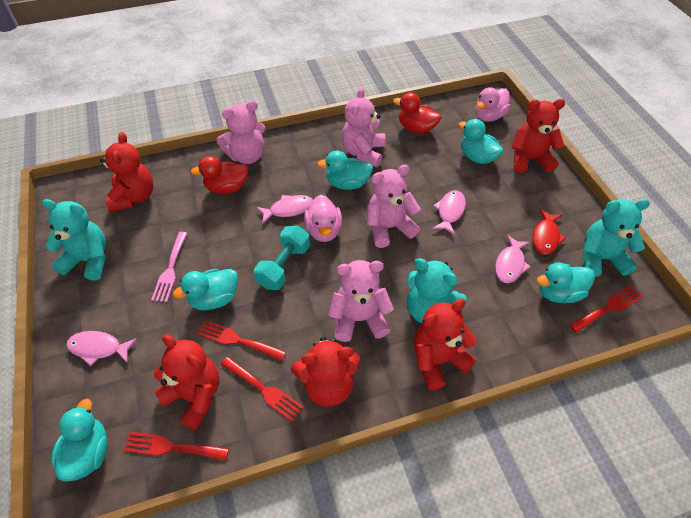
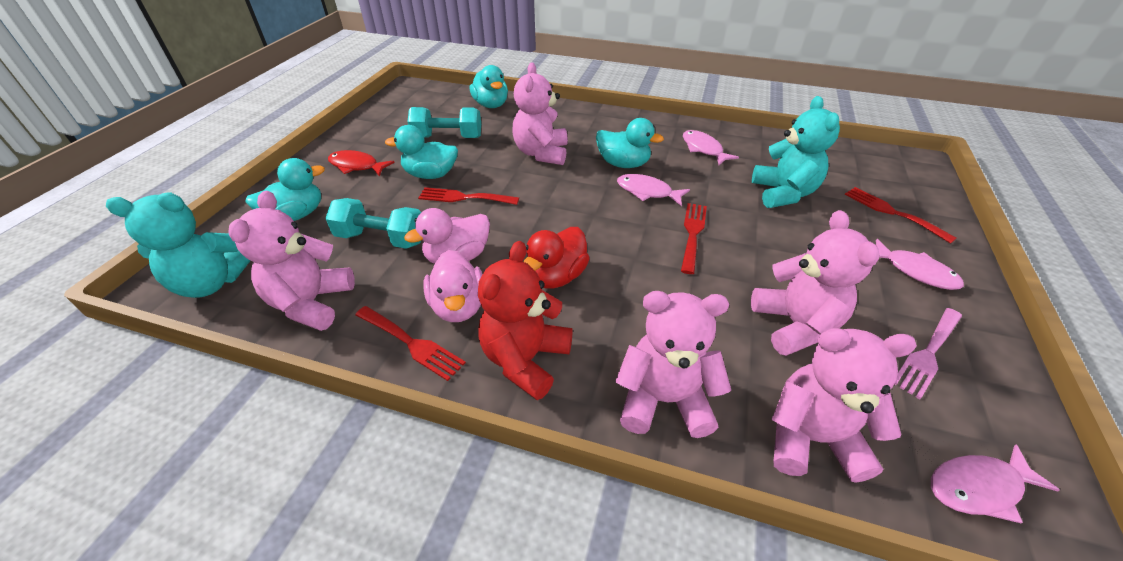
pink teddy bear: [216,101,266,164] [328,260,394,342] [341,87,386,167] [367,165,421,248] = 4 -> [228,191,355,331] [512,63,568,165] [615,291,731,438] [751,210,879,356] [771,328,917,483] = 5
red duck: [191,156,249,194] [393,92,441,133] = 2 -> [523,227,590,289] = 1
red teddy bear: [100,132,153,212] [153,335,219,430] [291,336,360,406] [414,299,477,390] [512,99,565,173] = 5 -> [478,241,573,400] = 1
turquoise duck: [51,399,107,481] [173,269,238,310] [317,151,373,190] [458,119,503,164] [537,262,595,303] = 5 -> [245,158,325,221] [385,125,458,179] [469,65,508,108] [596,118,664,168] = 4
turquoise dumbbell: [254,226,310,290] = 1 -> [325,198,421,249] [407,107,481,138] = 2
turquoise teddy bear: [42,199,106,281] [407,258,467,324] [583,199,650,277] = 3 -> [106,193,251,298] [752,96,840,208] = 2

